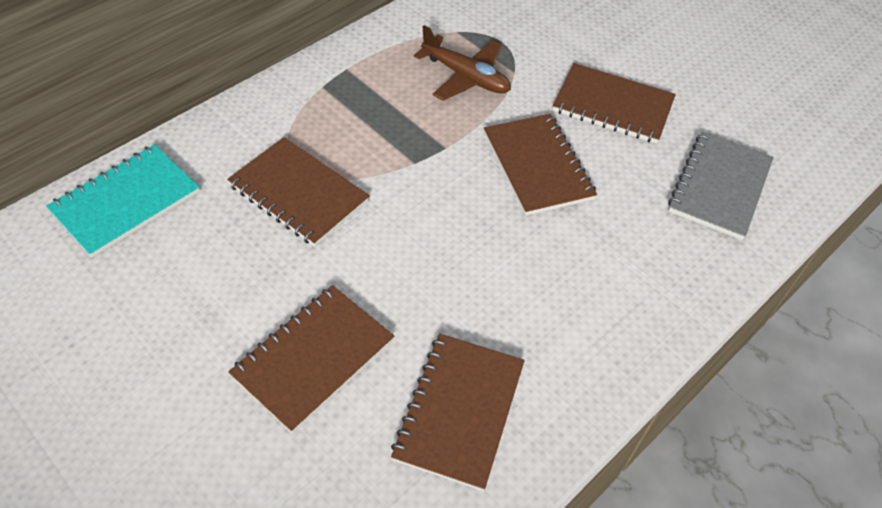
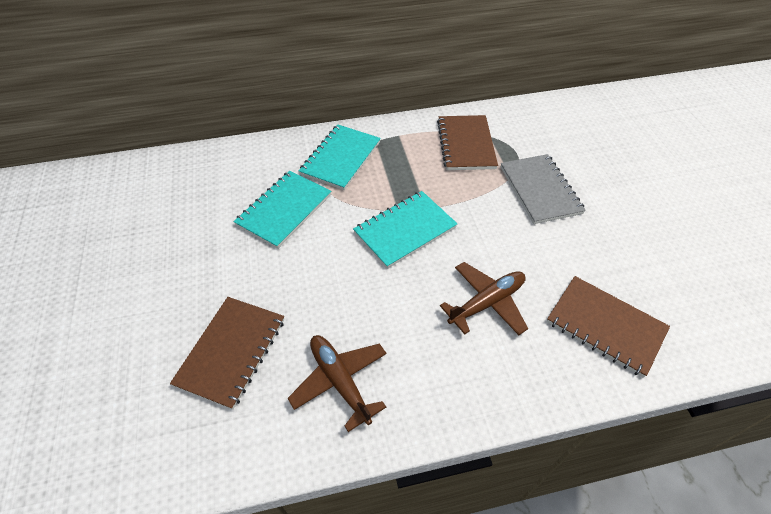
brown notebook: [227,137,370,247] [228,285,394,433] [391,333,525,491] [484,114,597,216] [553,63,676,144] = 5 -> [170,297,284,410] [437,115,498,170] [547,276,670,378] = 3
brown plane: [414,25,511,101] = 1 -> [288,335,387,432] [440,262,528,335] = 2
turquoise notebook: [46,144,200,258] = 1 -> [234,171,331,249] [299,124,381,190] [353,191,457,269] = 3

